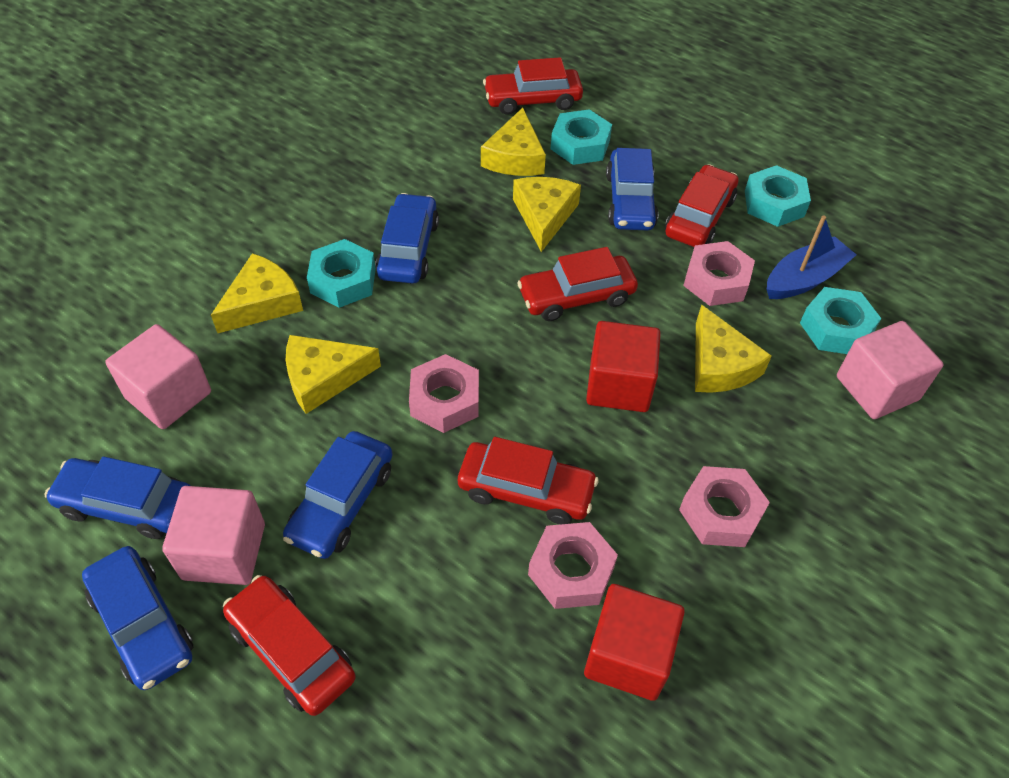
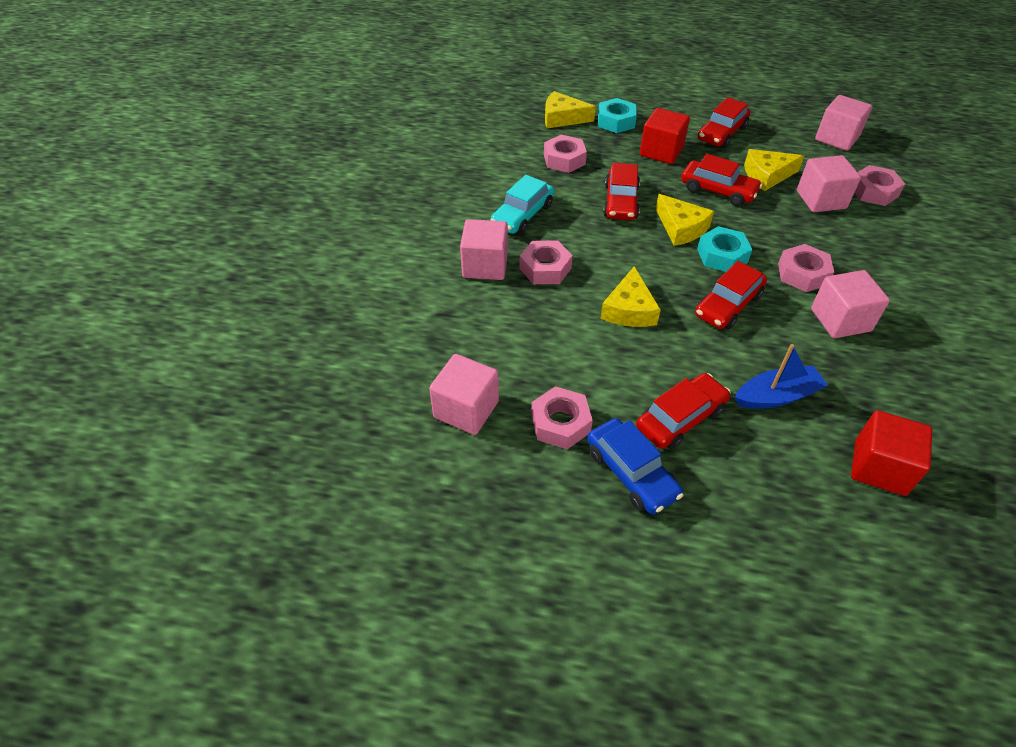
blue car: [45,457,191,539] [82,546,193,690] [283,431,393,559] [375,193,439,283] [606,148,658,231] = 5 -> [587,418,683,514] = 1
pink cube: [105,324,211,429] [162,486,265,585] [837,321,944,419] = 3 -> [429,354,499,435] [460,219,508,280] [797,155,861,212] [811,270,890,338] [815,95,872,151] = 5
pink nut: [409,354,479,433] [528,522,618,609] [679,466,770,547] [683,241,755,306] = 4 -> [519,241,573,284] [531,386,593,449] [544,135,587,173] [778,244,834,292] [855,165,905,206] = 5
turquoise car: none = 0 -> [491,175,554,234] = 1
turquoise nut: [307,239,376,308] [551,109,612,165] [745,165,811,227] [800,287,882,354] = 4 -> [598,98,637,133] [697,226,753,272] = 2
yellow cheese: [211,253,303,333] [286,335,381,414] [481,108,546,176] [513,177,581,252] [695,305,772,393] = 5 -> [545,91,596,128] [600,266,661,327] [656,194,714,246] [744,149,804,191] = 4

